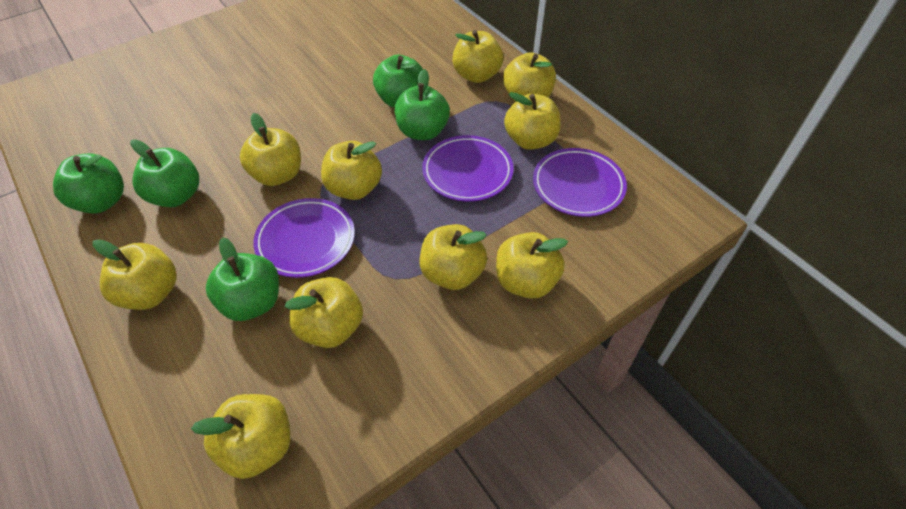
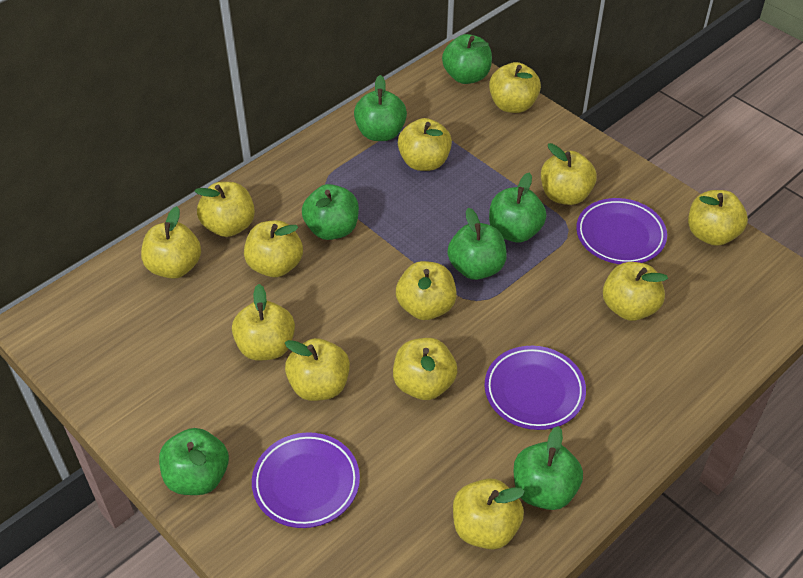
green apple: [53,153,124,214] [130,139,199,207] [206,237,279,321] [373,55,423,108] [395,69,450,140] = 5 -> [159,428,229,495] [302,184,359,240] [354,75,407,141] [442,34,492,84] [448,208,507,280] [489,172,546,242] [514,426,583,510] = 7
yellow apple: [93,239,177,310] [191,394,290,479] [240,113,301,186] [285,277,363,348] [321,141,382,200] [420,224,487,290] [452,30,503,83] [496,232,568,299] [503,52,556,102] [504,92,561,150] = 10 -> [141,206,201,279] [194,182,255,237] [232,284,295,361] [244,220,303,277] [285,338,350,401] [393,338,457,400] [396,261,457,320] [398,118,452,171] [453,478,525,550] [489,62,541,113] [541,143,597,205] [603,262,668,321] [688,190,748,246] = 13

